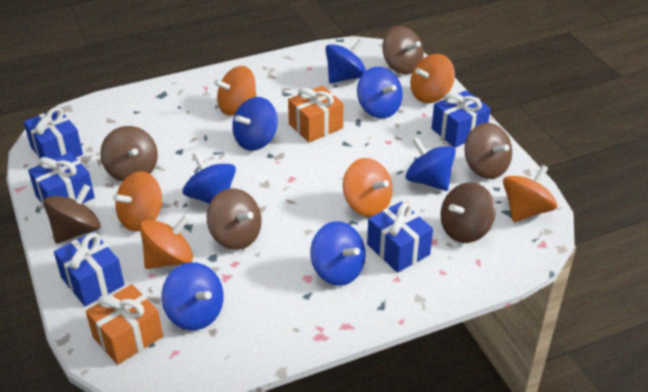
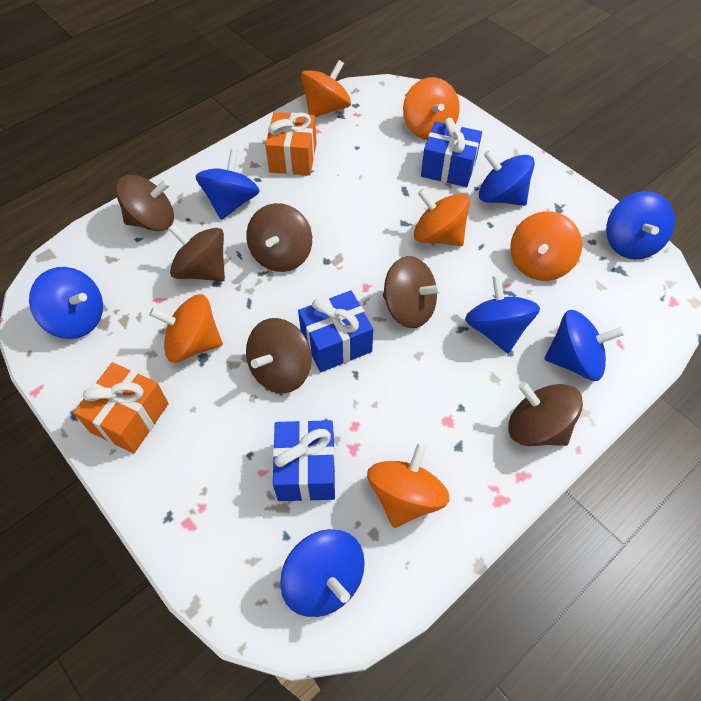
blue gift: [24,107,83,159] [28,152,95,206] [54,232,124,306] [367,202,433,273] [431,90,491,148] = 5 -> [273,420,335,501] [298,290,373,372] [421,118,482,187] = 3

